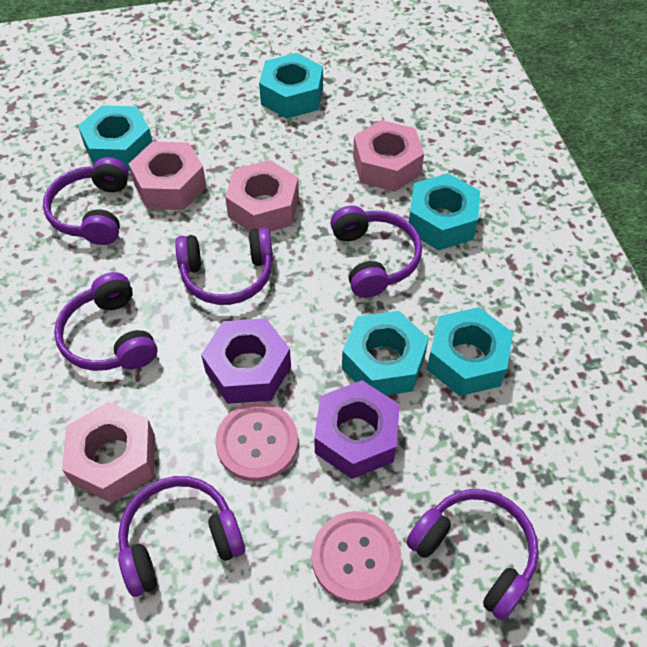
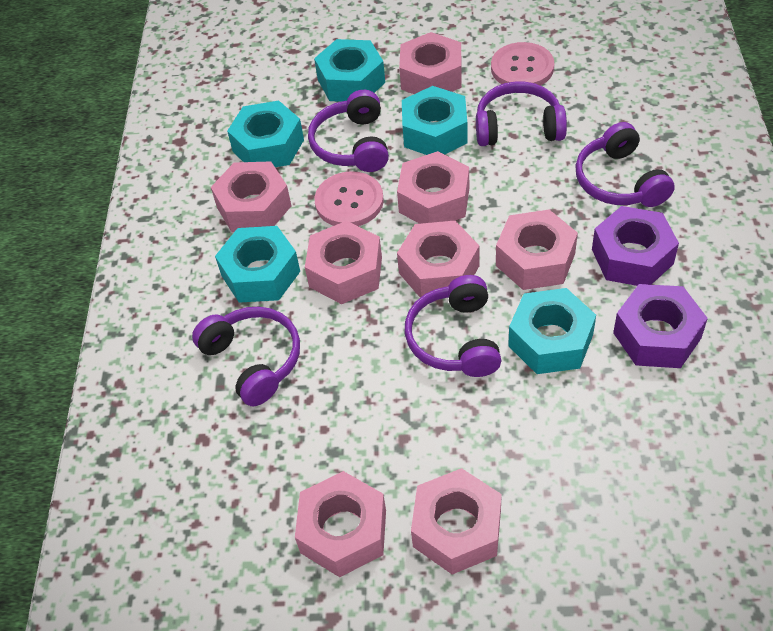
pink nut: [62,402,155,503] [129,142,207,210] [225,160,299,232] [353,120,424,192] = 4 -> [211,161,291,232] [295,471,386,577] [305,221,382,304] [397,151,469,224] [397,221,479,298] [399,32,462,94] [411,468,502,575] [496,210,578,290] = 8
purple headphones: [43,157,129,245] [54,272,157,371] [118,476,245,597] [175,227,273,305] [330,205,422,298] [406,489,539,621] = 6 -> [192,307,300,406] [308,90,389,172] [405,275,501,377] [476,82,567,146] [575,122,675,207] = 5

